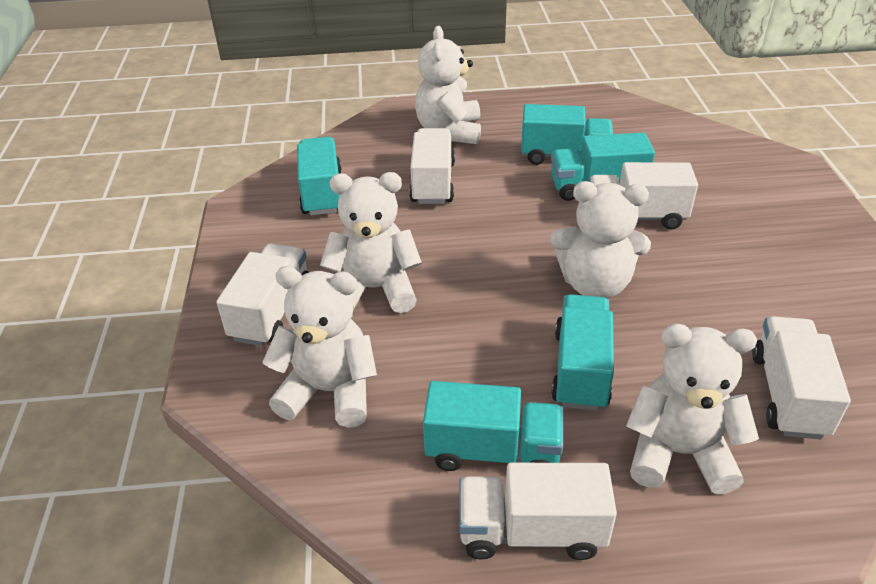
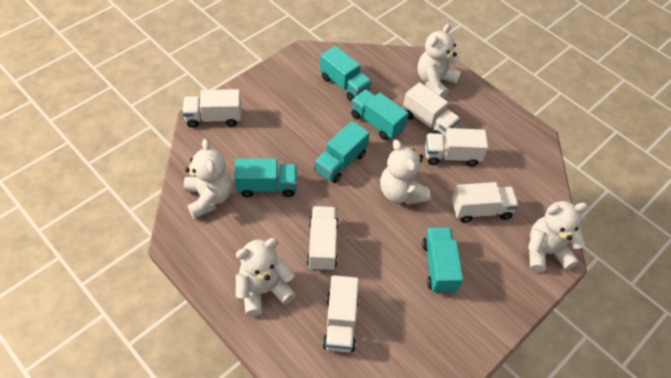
white truck: [216,243,309,346] [409,128,455,204] [459,463,617,560] [589,162,698,230] [752,316,851,439] = 5 -> [182,89,241,128] [307,206,338,271] [323,275,359,352] [403,82,460,136] [425,128,488,167] [452,182,519,223] = 6

